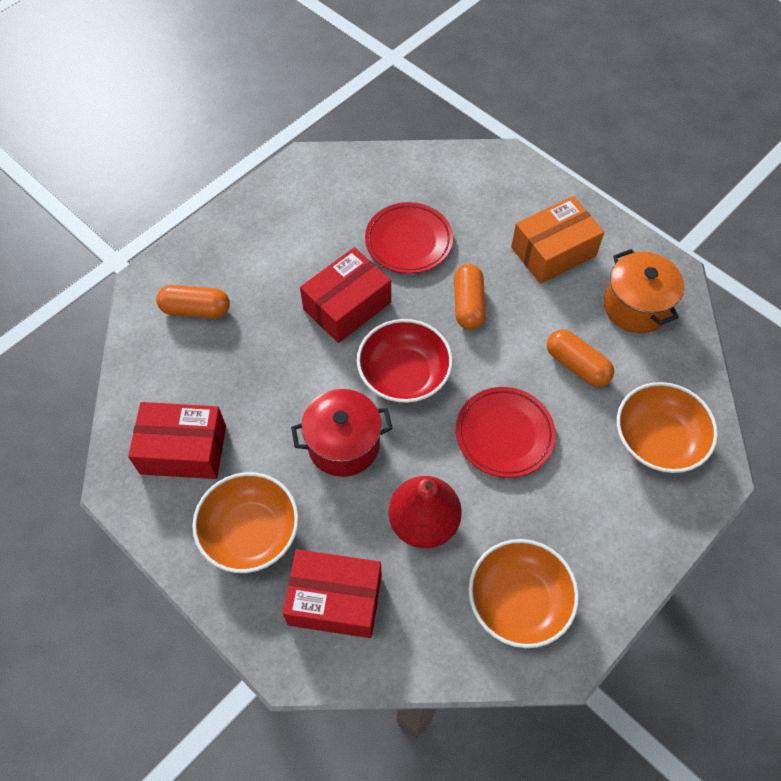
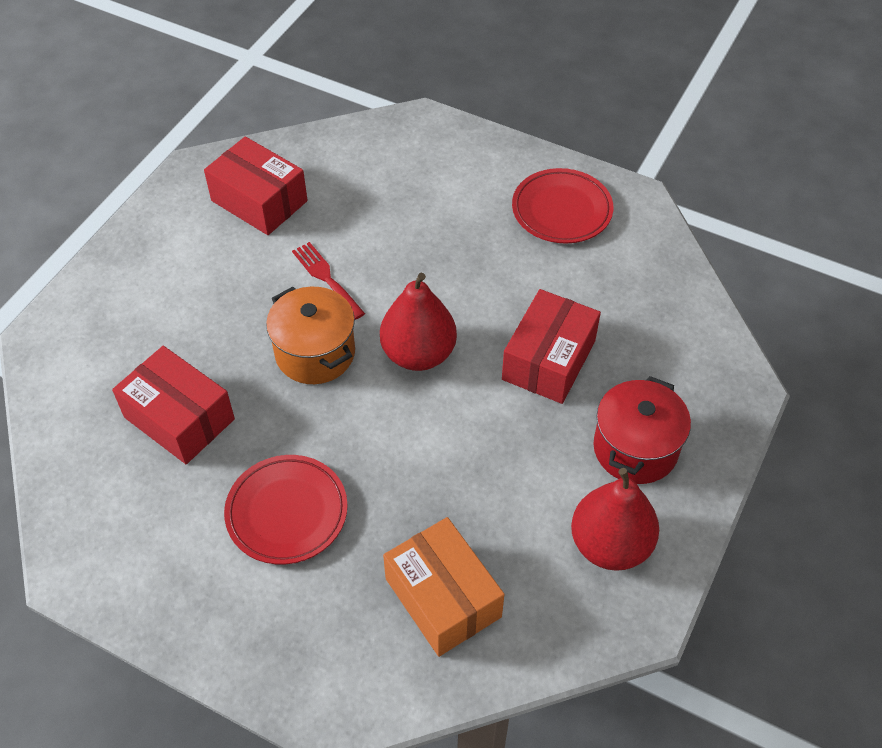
orange bowl: [192,472,299,573] [469,539,579,648] [617,382,718,473] = 3 -> none = 0
orange capsule: [156,285,230,318] [454,264,486,330] [547,329,614,387] = 3 -> none = 0
red bowl: [357,319,453,403] = 1 -> none = 0
red fork: none = 0 -> [292,242,365,320] = 1
red pear: [388,476,462,548] = 1 -> [380,273,457,371] [571,468,659,571] = 2

